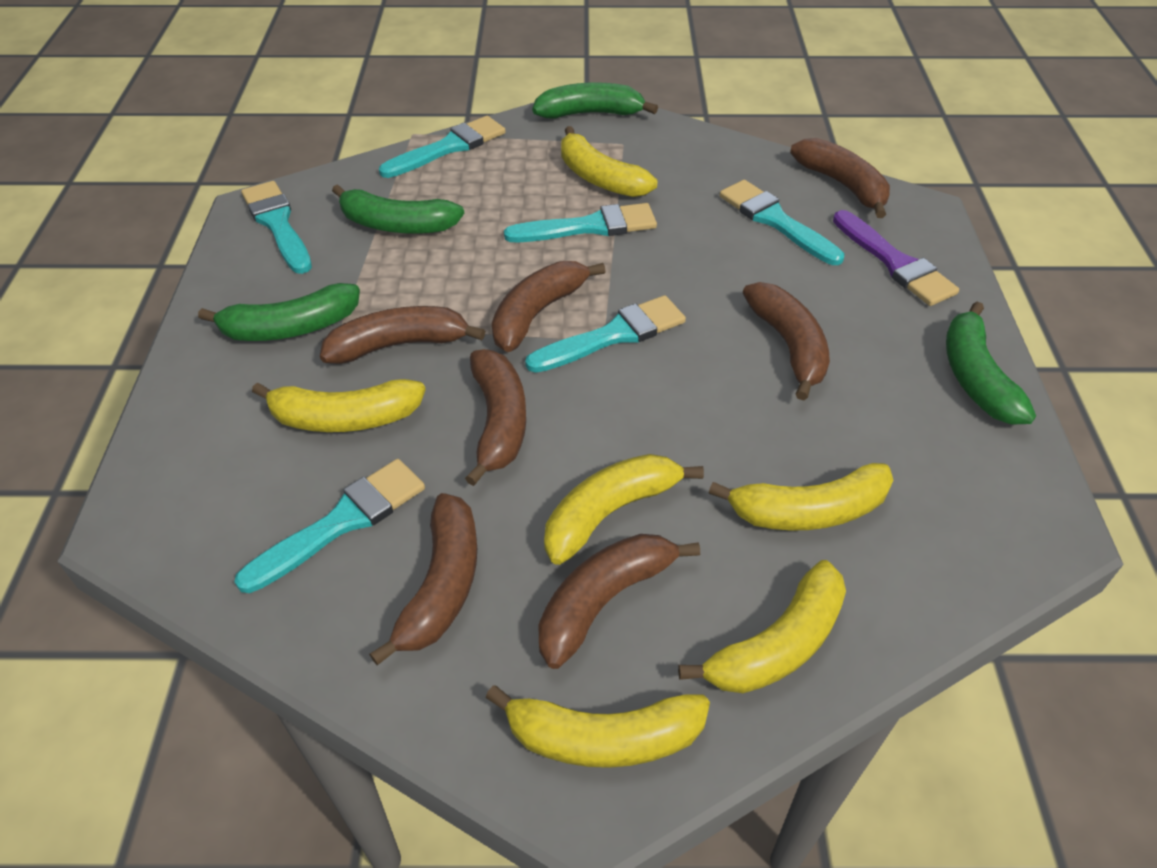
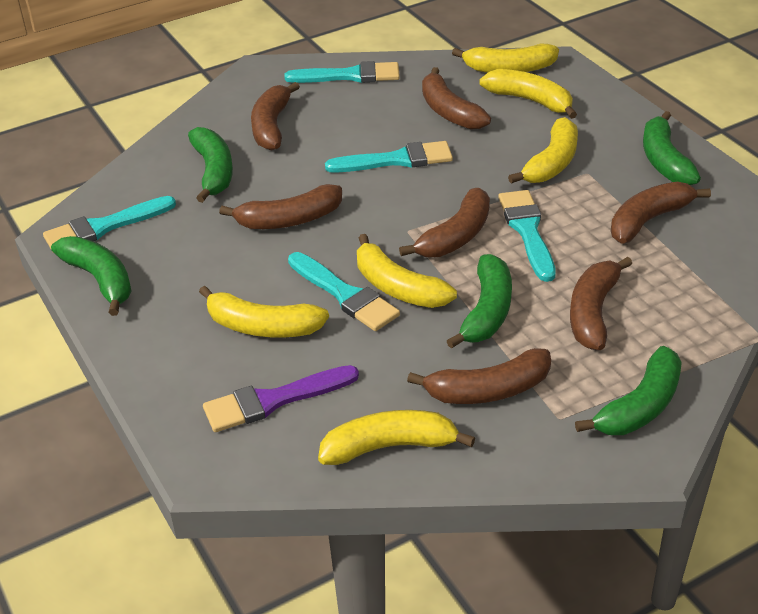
green banana: [198,283,360,341] [332,184,464,234] [532,82,658,119] [946,302,1036,425] = 4 -> [51,236,132,316] [188,127,233,203] [447,254,512,349] [575,346,682,435] [643,111,701,185] = 5
turquoise brush: [234,459,425,593] [241,181,312,274] [379,116,506,178] [504,203,657,242] [525,295,686,373] [720,180,844,265] = 6 -> [43,196,176,253] [284,61,400,83] [288,252,400,331] [325,141,453,173] [498,190,556,282] = 5

